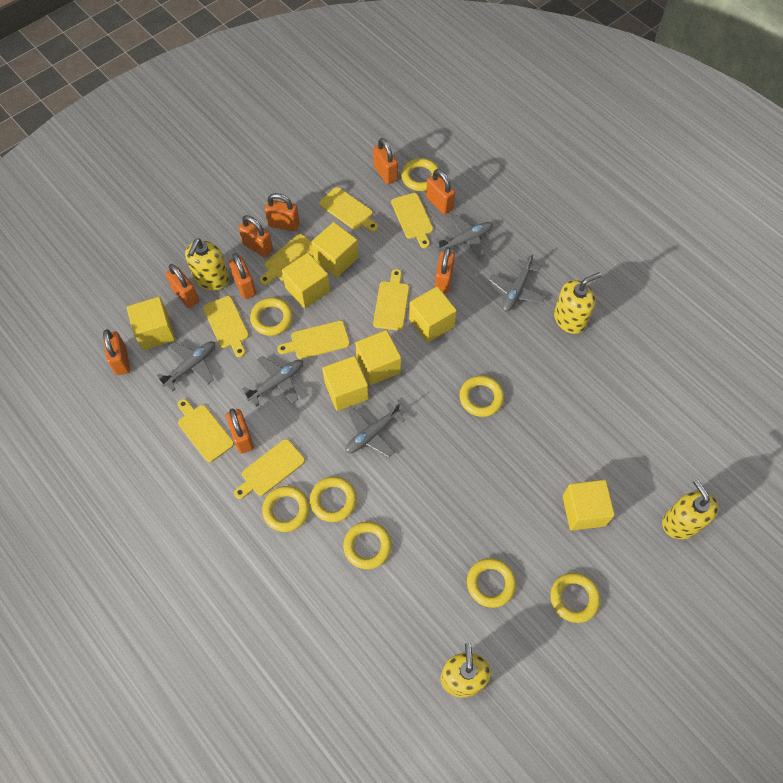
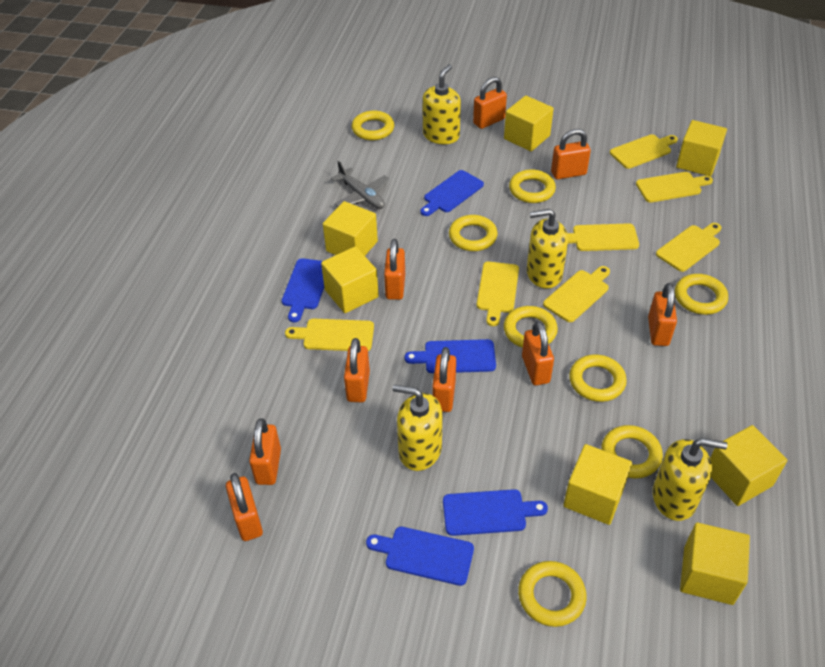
blue cutting board: none = 0 -> [282,258,324,322] [366,527,474,586] [405,339,496,373] [420,170,484,216] [443,489,548,536] = 5
grey plane: [157,341,215,392] [242,356,303,407] [345,402,406,457] [435,215,493,259] [489,255,545,312] = 5 -> [331,161,390,209] = 1
yellow cutting board: [178,399,234,462] [203,296,249,357] [234,439,305,499] [260,234,313,285] [277,321,350,359] [319,187,378,232] [373,269,409,331] [391,193,433,248] = 8 -> [285,319,374,351] [477,262,519,326] [543,266,610,322] [567,223,639,251] [610,134,678,169] [636,172,713,203] [656,223,722,272] = 7

